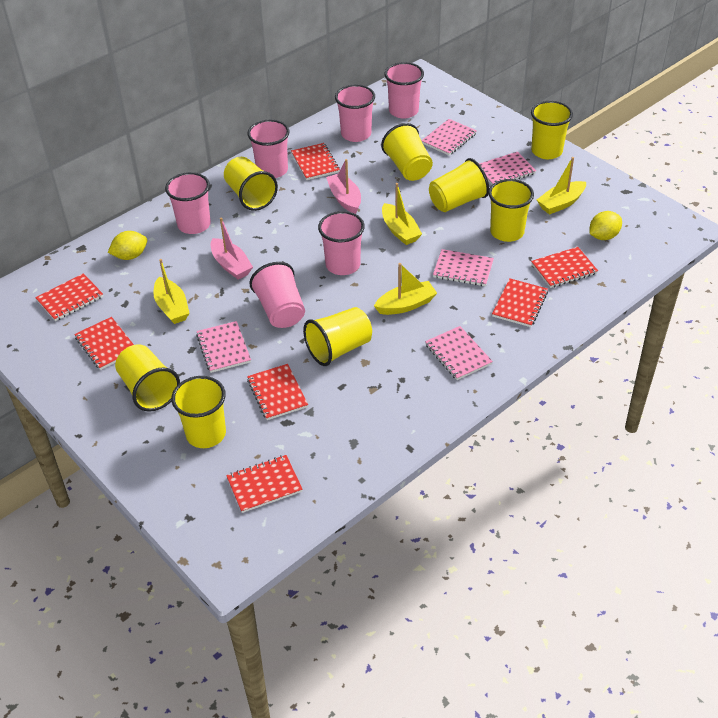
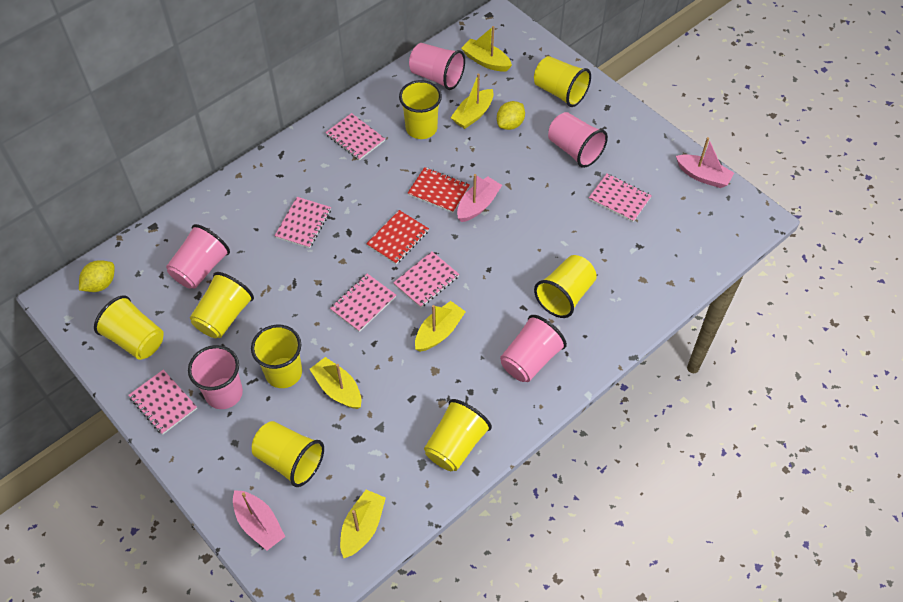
pink boat: [210,217,253,280] [326,159,361,214] = 2 -> [233,490,286,551] [457,174,502,222] [676,137,734,188] = 3
pink cup: [165,172,211,234] [248,120,290,178] [249,262,305,328] [318,211,365,275] [335,85,375,142] [384,62,424,119] = 6 -> [166,224,230,289] [188,345,243,409] [409,43,465,90] [500,315,567,382] [548,112,608,168] = 5
pink notebook: [196,321,251,373] [421,119,477,155] [425,326,493,380] [433,249,494,286] [479,152,536,185] = 5 -> [128,370,197,435] [275,197,331,248] [325,113,385,161] [330,274,396,332] [393,252,459,308] [589,174,652,222] = 6
red notebook: [35,273,103,321] [74,317,134,370] [226,455,303,513] [247,364,308,420] [291,143,340,180] [492,278,548,327] [531,247,598,288] = 7 -> [366,210,429,264] [408,167,470,213] = 2
yellow boat: [153,259,189,324] [374,263,437,315] [382,183,422,245] [537,157,586,215] = 4 -> [310,357,361,409] [340,490,386,558] [415,301,466,352] [450,74,494,129] [461,26,512,72] = 5

